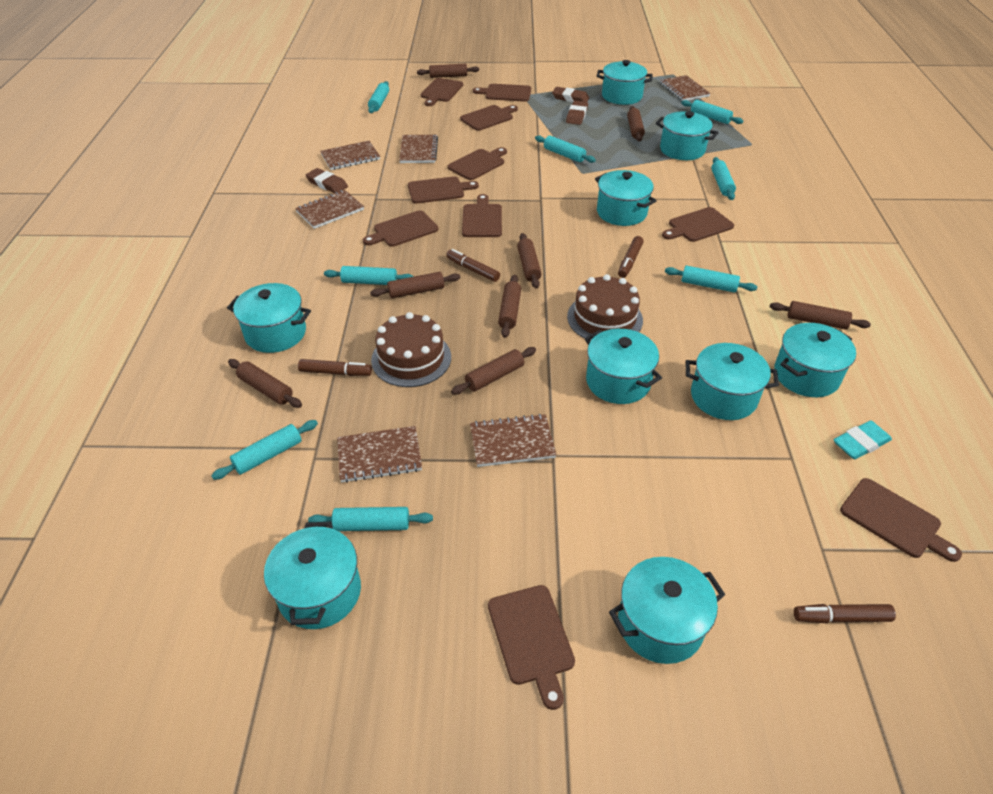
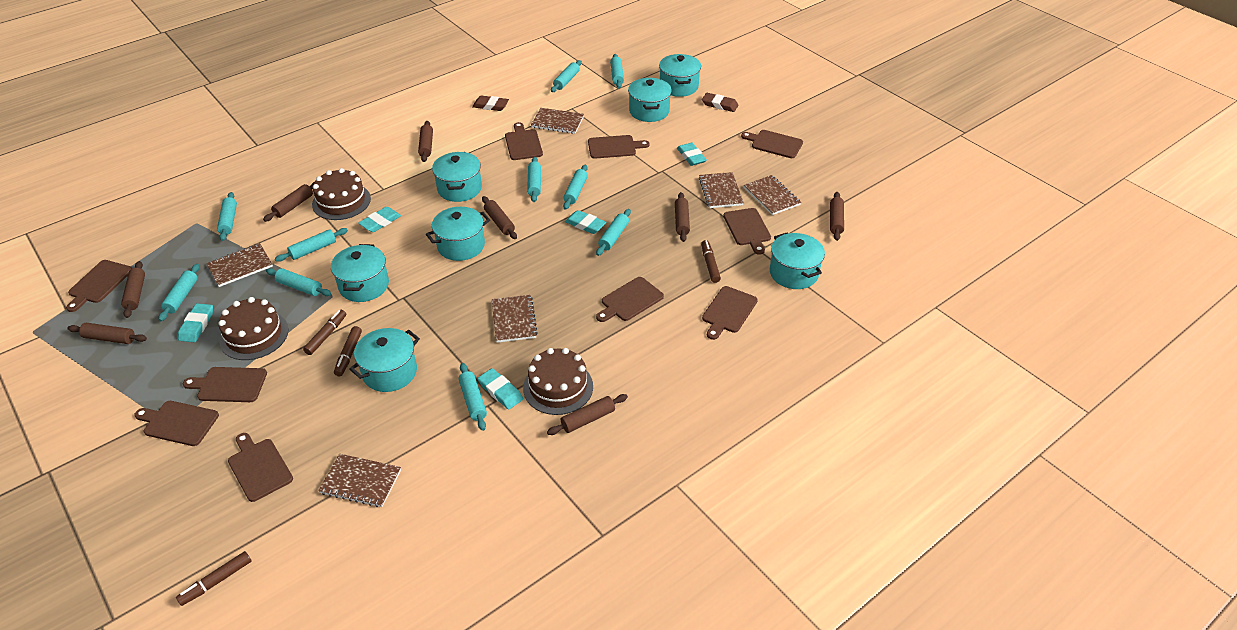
brown cake: [371,312,451,387] [567,274,643,341] = 2 -> [218,297,289,360] [312,168,371,220] [523,348,593,415] = 3
brown eraser: [306,168,348,193] [552,87,589,102] [566,101,588,125] = 3 -> [472,95,509,111] [702,93,739,112] = 2
turquoise eraser: [833,420,892,459] = 1 -> [178,303,213,342] [358,207,401,232] [478,368,523,410] [565,210,607,234] [677,143,707,166] = 5
turquoise pot: [227,283,311,353] [264,522,361,629] [585,329,662,404] [595,170,656,226] [597,60,653,105] [609,557,726,664] [656,111,719,160] [685,343,779,420] [774,323,856,397] = 9 -> [331,244,389,302] [349,328,420,392] [426,207,490,261] [432,152,482,202] [628,78,672,122] [659,54,701,97] [770,233,825,289] = 7
turquoise rolling pin: [211,420,318,480] [308,507,433,531] [324,266,414,285] [368,81,389,113] [535,135,596,163] [665,266,757,293] [681,100,743,124] [711,157,736,200] = 8 -> [159,264,200,321] [217,192,237,241] [266,268,331,296] [275,228,348,262] [459,363,487,431] [527,157,541,202] [551,60,582,92] [563,165,588,210] [596,209,631,256] [610,54,624,88] = 10

